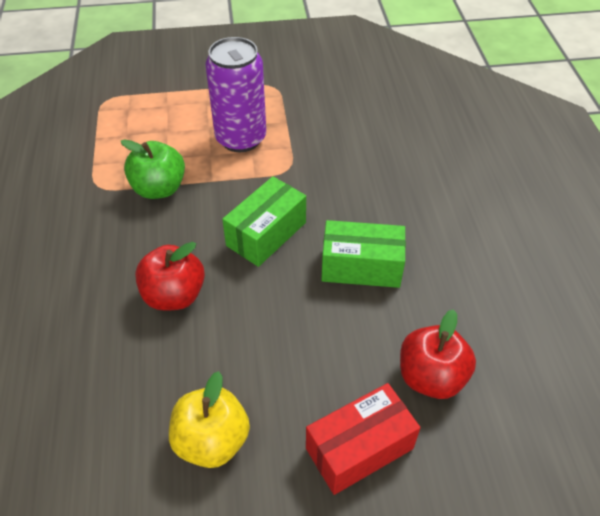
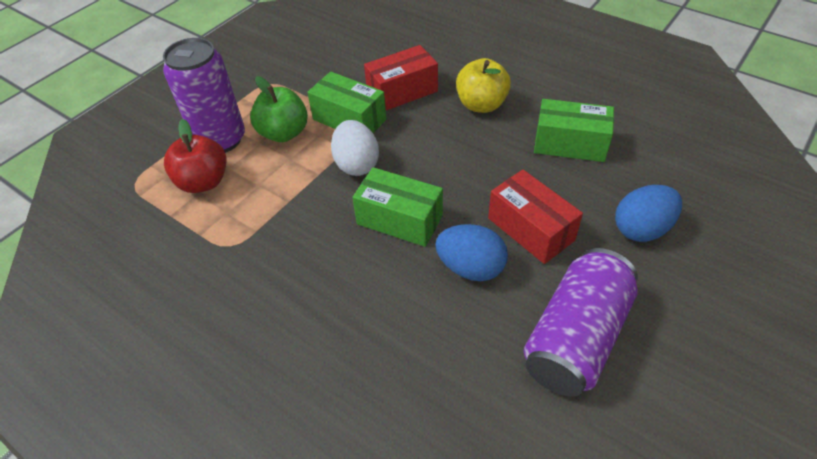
blue egg: none = 0 -> [435,224,508,281] [615,185,682,242] = 2
green box: [222,176,306,267] [321,220,406,288] = 2 -> [307,72,386,133] [352,167,443,247] [534,99,614,162] = 3
purple can: [205,37,266,152] = 1 -> [163,38,245,153] [524,248,638,397] = 2
red apple: [135,242,205,311] [400,309,476,399] = 2 -> [164,119,227,193] = 1
red box: [306,383,420,495] = 1 -> [364,45,438,110] [488,170,583,264] = 2
white egg: none = 0 -> [331,120,379,176] = 1

